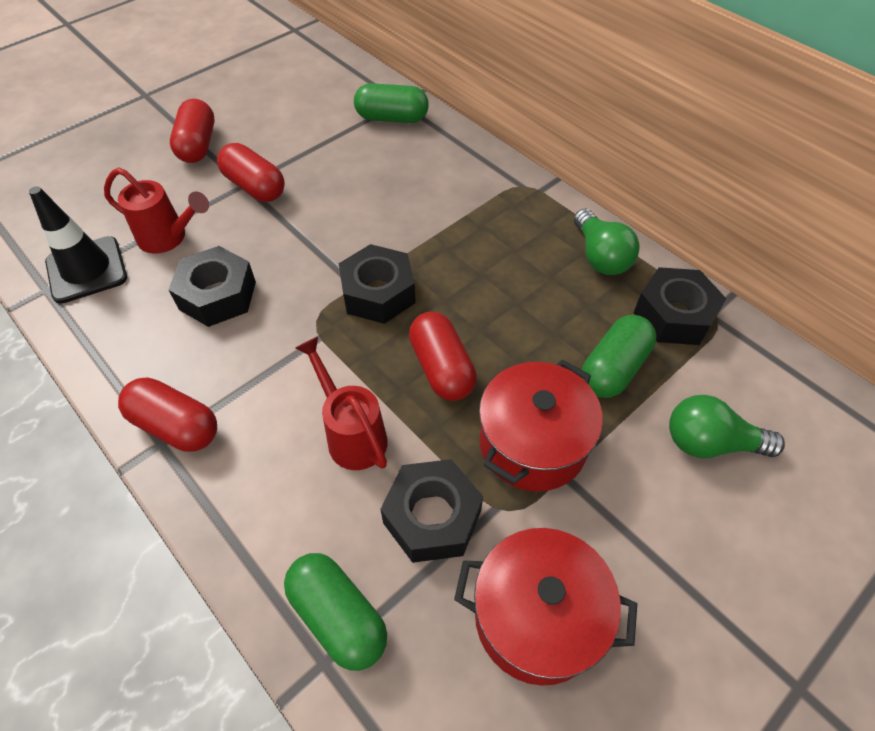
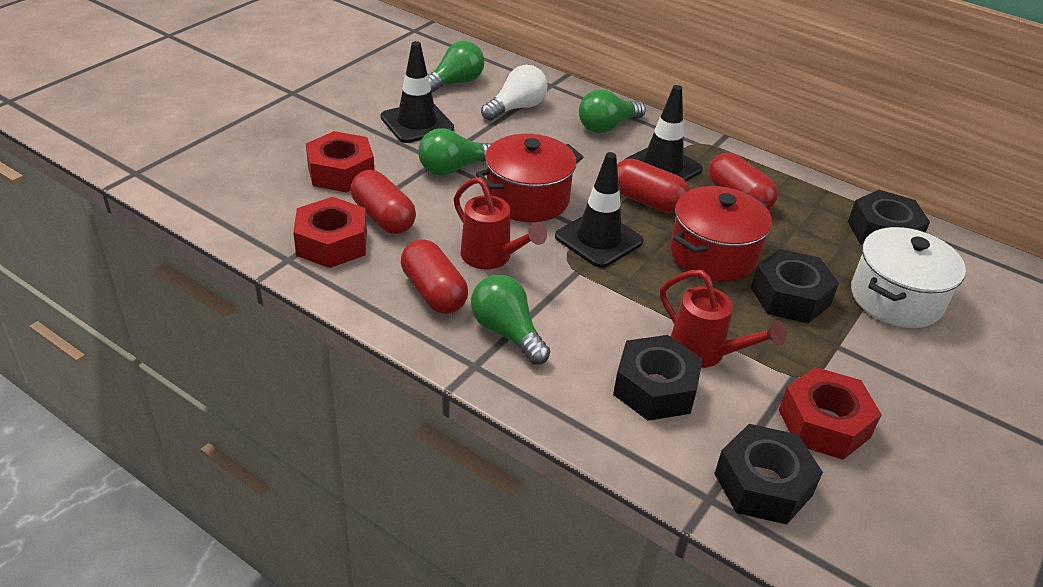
black traffic cone: [29,186,127,304] = 1 -> [381,41,454,143] [555,152,644,268] [624,85,703,181] = 3
green capsule: [284,553,387,671] [354,83,429,123] [581,315,656,398] = 3 -> none = 0
green light bulb: [574,209,640,275] [669,395,785,458] = 2 -> [418,128,493,176] [428,41,484,93] [471,274,550,365] [579,89,646,133] = 4
red nut: none = 0 -> [293,197,367,268] [306,131,374,192] [779,367,882,460] = 3
white light bulb: none = 0 -> [481,65,548,121] = 1
white pot: none = 0 -> [851,227,966,328] = 1

